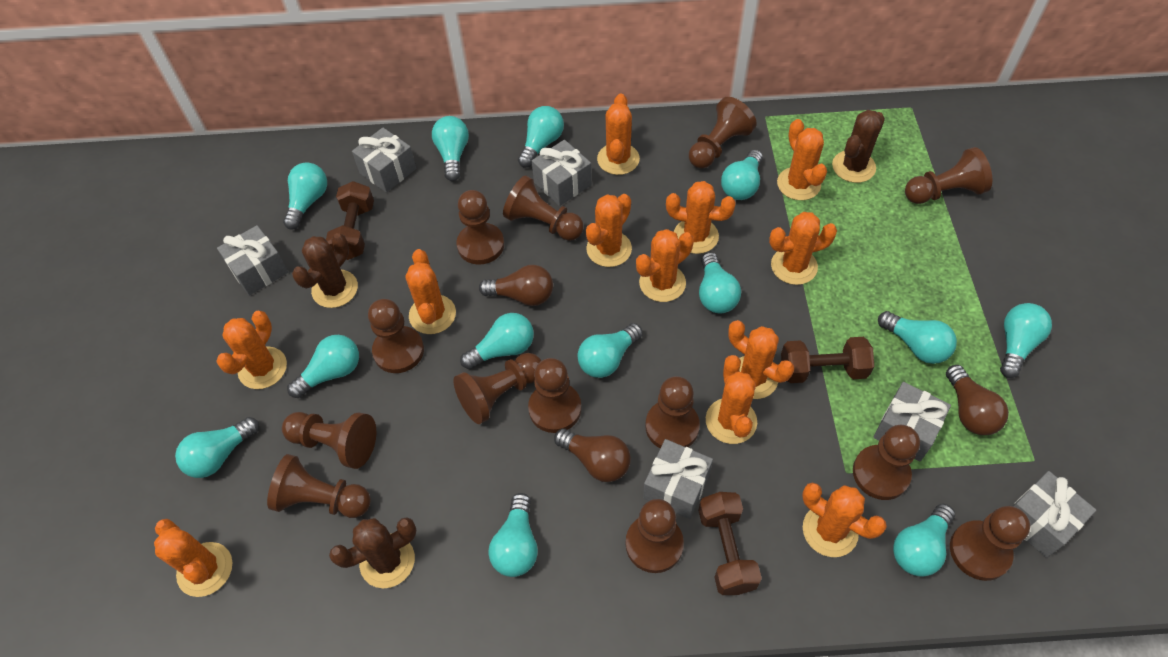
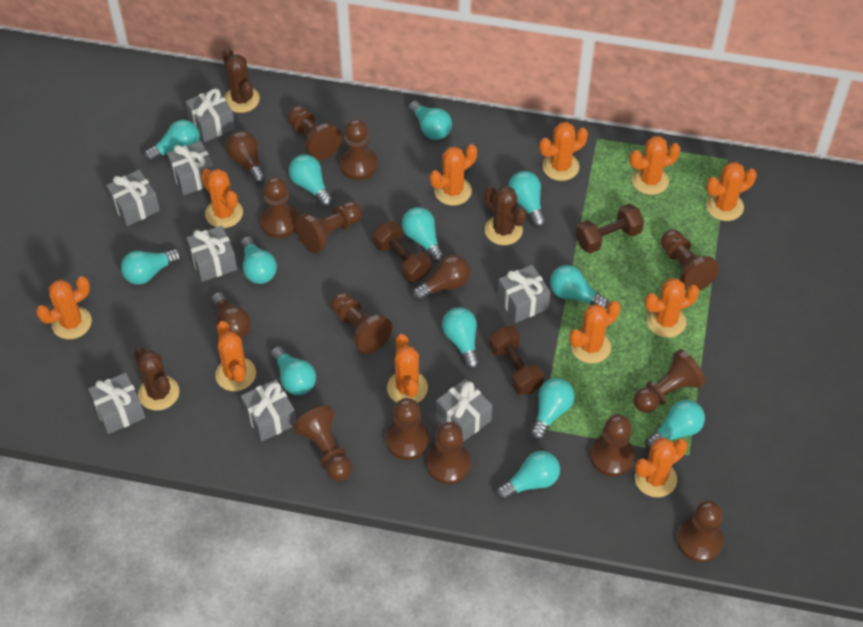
brown pawn: [267,454,371,518] [282,412,376,469] [368,299,424,373] [453,353,541,424] [456,190,504,265] [503,175,584,241] [528,358,582,433] [626,499,684,573] [645,376,700,448] [689,97,757,169] [853,425,920,500] [905,147,992,204] [950,506,1030,581] = 13 -> [260,177,299,238] [287,106,342,160] [293,405,352,481] [296,201,362,253] [331,292,393,353] [339,119,378,180] [386,398,430,460] [427,422,471,484] [590,414,635,476] [634,349,706,413] [661,230,719,291] [677,500,723,562] = 12
grey gift: [217,225,288,296] [352,128,417,193] [532,140,592,206] [643,439,713,519] [873,382,951,461] [1013,471,1096,558] = 6 -> [88,373,146,434] [106,170,160,226] [167,141,215,196] [185,88,235,142] [186,226,237,282] [241,379,296,442] [436,379,492,442] [498,265,551,323] = 8
orange cactus: [154,519,233,597] [216,311,287,389] [406,249,456,334] [586,194,632,267] [597,94,640,175] [636,229,694,302] [666,181,736,254] [706,355,757,444] [728,320,794,399] [769,212,837,285] [777,119,827,200] [802,482,887,557] = 12 -> [36,276,92,339] [201,169,243,228] [215,321,256,391] [387,334,428,403] [430,144,477,206] [539,122,588,181] [569,301,621,364] [630,136,681,195] [635,438,688,497] [645,278,699,338] [706,162,757,221] = 11

